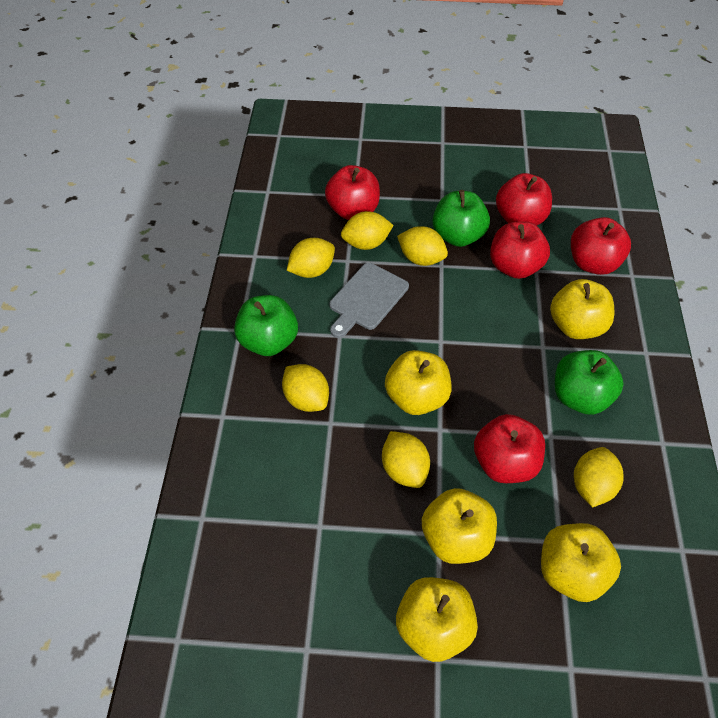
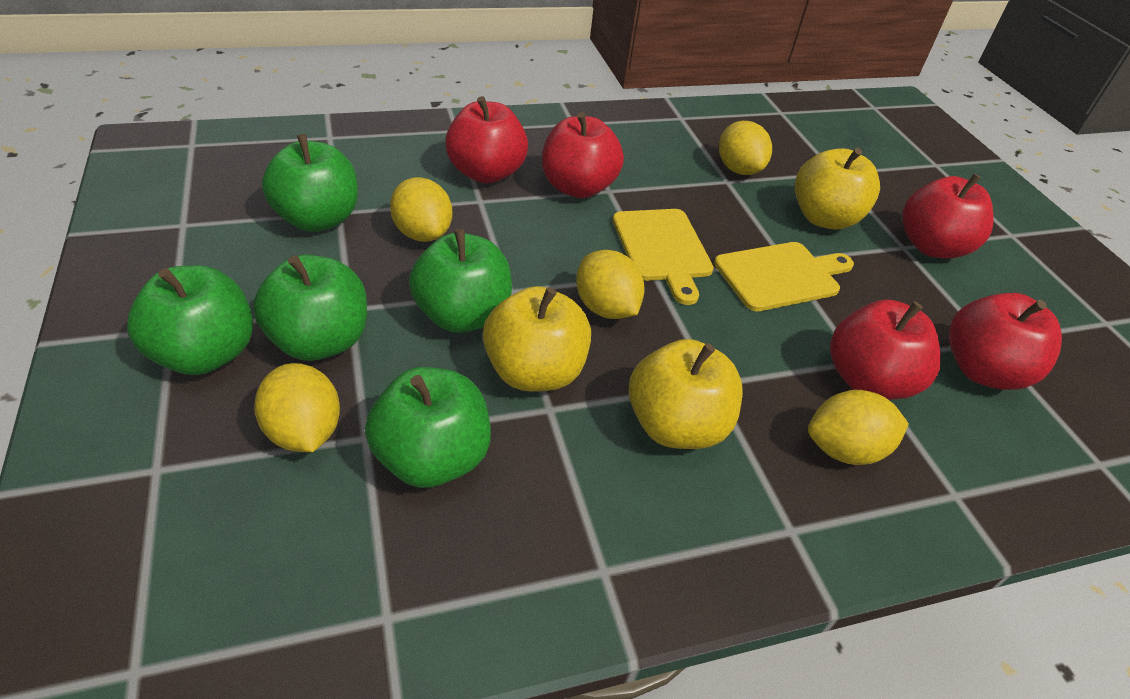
green apple: [234,295,298,356] [433,190,490,247] [555,350,624,415] = 3 -> [127,265,253,375] [253,255,367,361] [262,134,358,232] [365,367,491,488] [409,229,512,333] = 5
grey cutting board: [329,263,409,338] = 1 -> none = 0
yellow apple: [385,350,451,415] [396,577,478,662] [422,488,497,564] [541,523,621,602] [550,279,614,339] = 5 -> [483,286,591,392] [629,339,743,449] [795,148,880,230] = 3
yellow cutting board: none = 0 -> [613,209,714,305] [714,242,854,311] = 2
yellow lemon: [282,364,329,412] [287,238,335,278] [341,211,394,250] [382,431,430,488] [397,226,448,266] [574,447,624,507] = 6 -> [254,363,340,452] [390,177,452,242] [576,250,645,319] [719,121,772,175] [808,390,909,465] = 5

